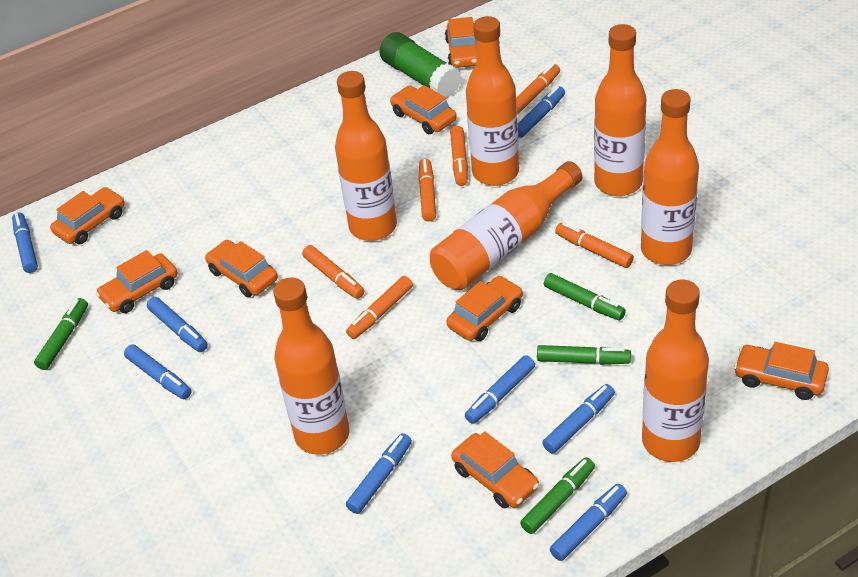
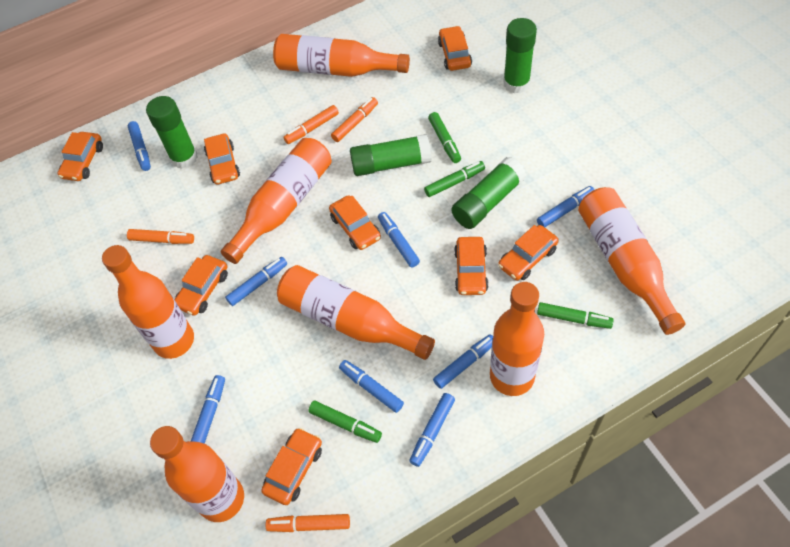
green glue stick: [379,32,462,97] = 1 -> [146,96,198,169] [350,134,432,176] [451,157,526,229] [503,18,537,94] = 4
orange marker: [302,245,364,299] [346,276,413,339] [418,159,436,222] [450,126,468,186] [516,64,560,114] [555,223,634,268] = 6 -> [127,229,194,244] [266,514,350,532] [283,105,339,144] [331,97,378,142] = 4

